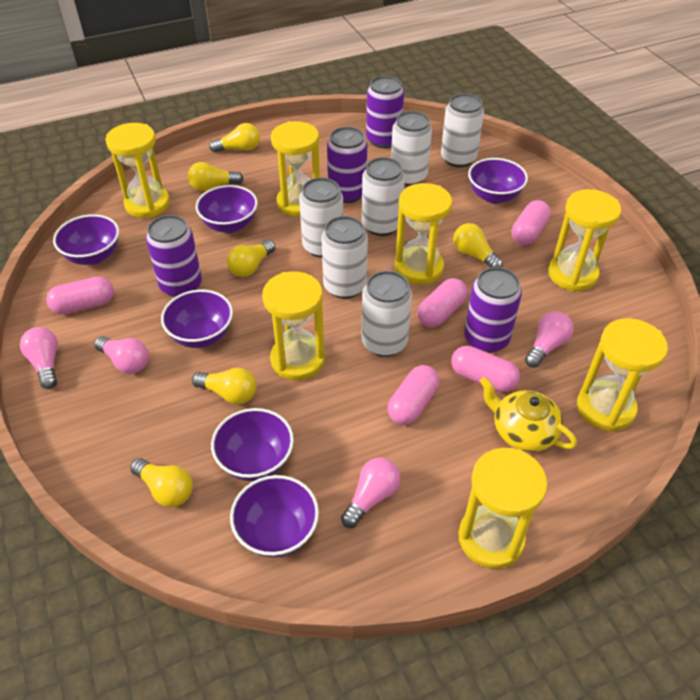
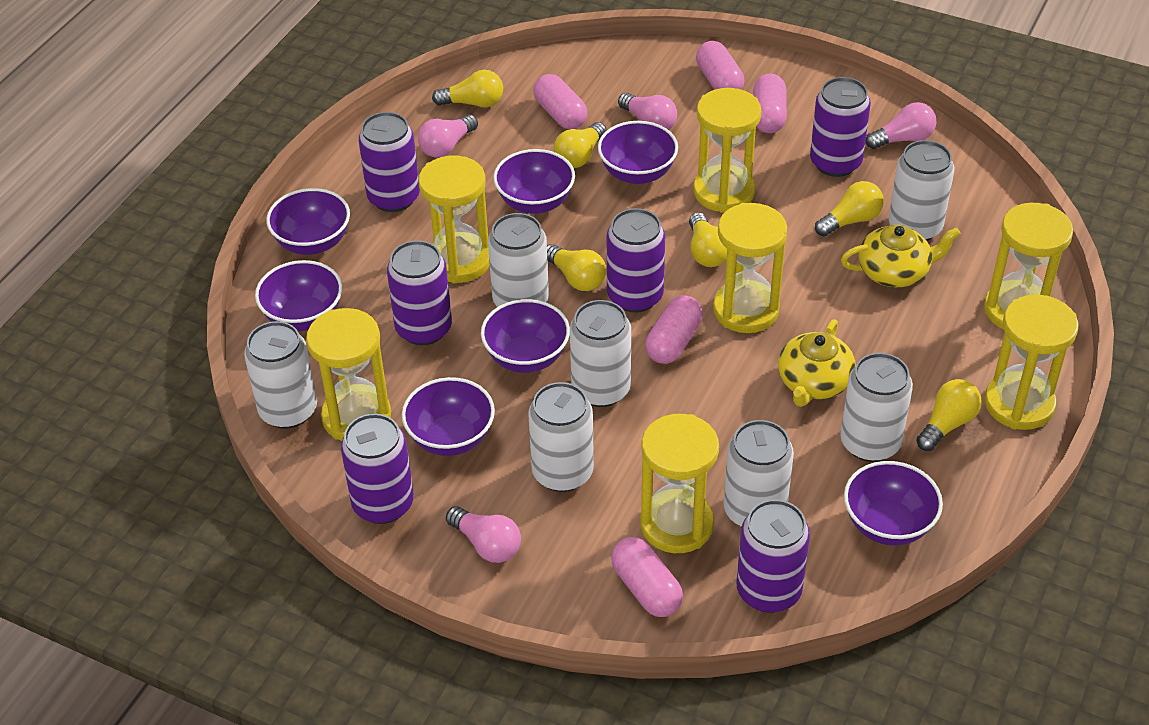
purple bowl: [53,214,119,265] [161,289,233,348] [196,185,258,233] [211,408,294,481] [230,475,319,558] [468,158,528,204] = 6 -> [255,260,342,331] [266,188,350,255] [402,377,495,456] [481,299,570,373] [493,149,575,214] [598,121,678,184] [844,461,943,546] = 7
purple can: [146,215,202,297] [327,127,367,203] [366,76,404,148] [464,267,522,353] = 4 -> [341,414,414,524] [359,112,420,212] [387,240,452,345] [607,208,665,313] [736,500,810,613] [810,77,871,177] = 6
white can: [299,178,343,258] [321,216,368,299] [361,271,412,357] [362,157,405,236] [391,111,432,186] [441,93,484,167] = 6 -> [244,321,317,429] [488,213,549,307] [528,382,594,492] [570,300,631,407] [724,420,794,527] [840,353,913,462] [889,140,954,241] = 7
yellow teapot: [480,377,577,452] = 1 -> [778,319,856,407] [841,225,961,287] = 2

